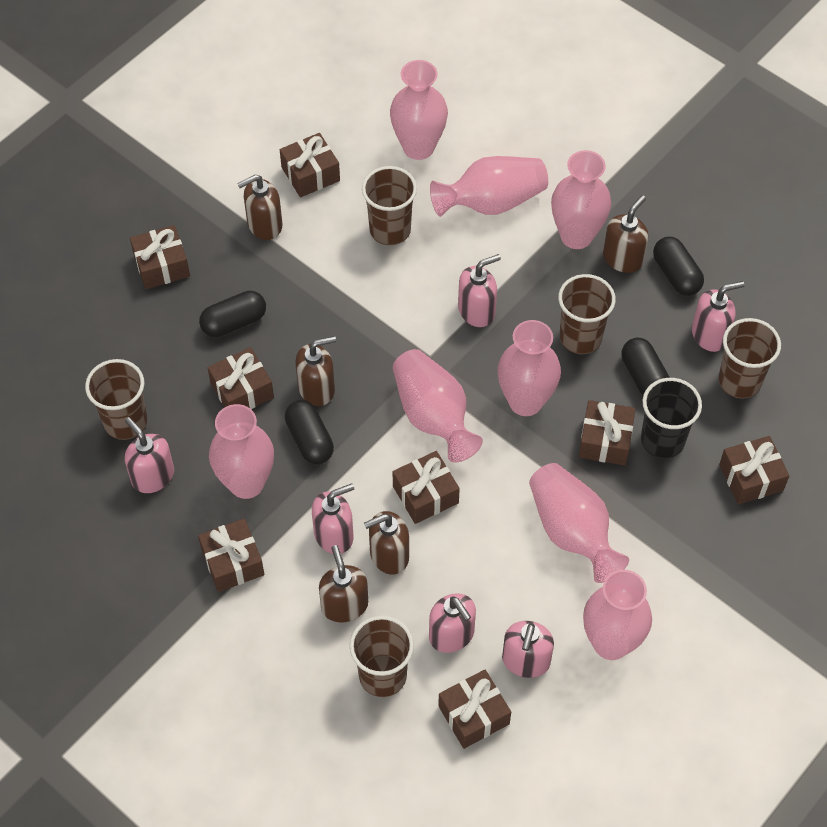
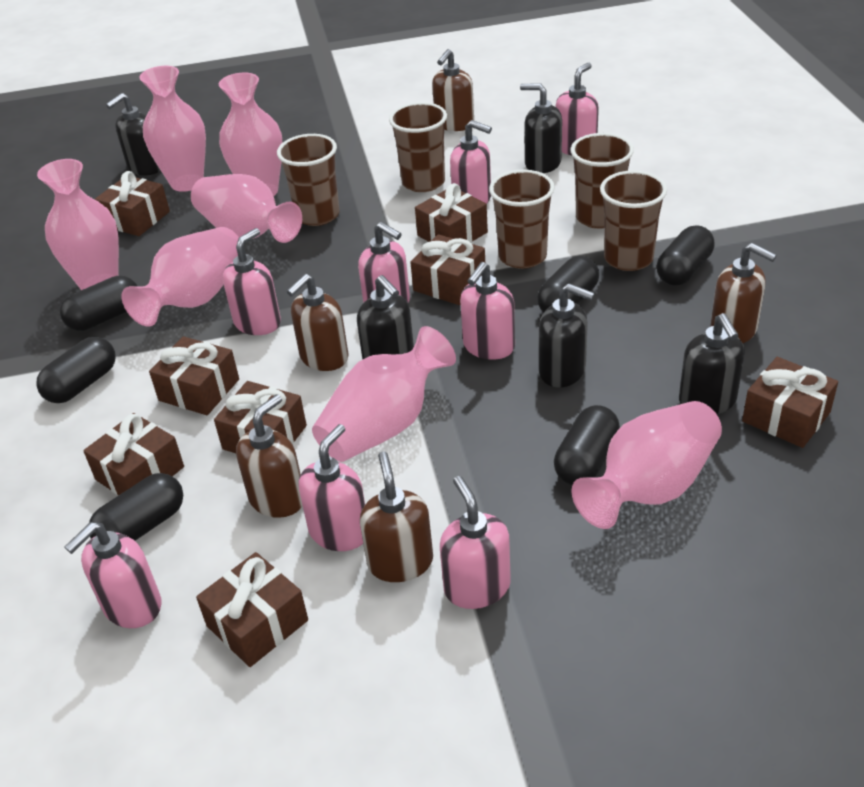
black capsule: [199,291,266,337] [285,400,334,465] [622,337,670,395] [653,237,704,296] = 4 -> [36,337,116,403] [60,276,137,331] [89,473,183,541] [537,256,599,313] [554,405,620,485] [657,225,715,286] = 6
black cup: [641,378,702,458] = 1 -> none = 0
black soap dispenser: none = 0 -> [106,93,161,176] [357,275,414,360] [520,84,562,173] [539,283,595,387] [679,313,745,414] = 5
pink soap dispenser: [125,417,174,493] [312,483,354,554] [429,593,476,653] [458,254,501,327] [502,621,554,678] [692,281,745,352] = 6 -> [64,522,162,628] [223,228,281,335] [298,424,365,551] [358,222,410,303] [440,476,511,609] [450,120,492,204] [460,262,515,360] [556,63,599,155] = 8
pink vase: [209,404,274,499] [390,60,448,160] [393,349,483,463] [430,156,548,217] [497,320,561,416] [529,463,629,583] [551,150,611,249] [583,570,652,660] = 8 -> [37,159,119,290] [122,227,239,327] [139,66,206,192] [191,174,302,243] [219,72,282,197] [312,326,456,462] [571,401,722,529] = 7

